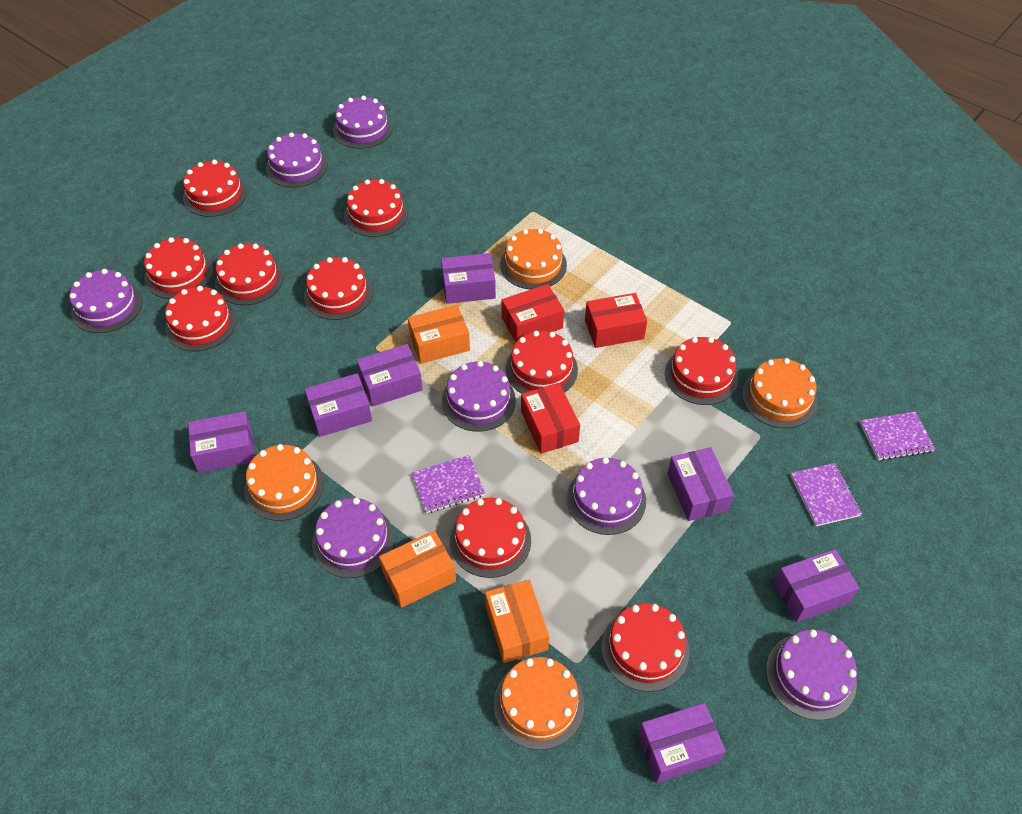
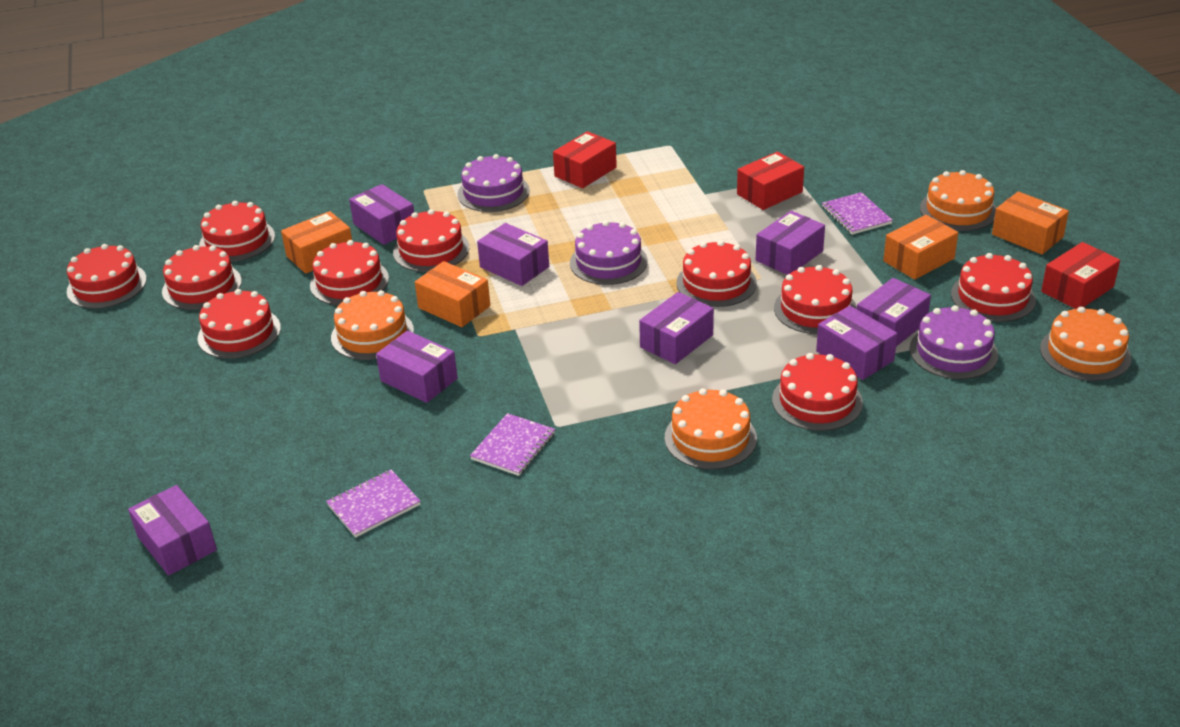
orange box: [379,530,456,608] [408,305,470,364] [485,580,549,663] = 3 -> [281,211,352,274] [415,261,490,327] [883,215,958,280] [992,191,1069,255] = 4
purple box: [188,411,255,473] [305,373,372,437] [357,344,423,407] [441,253,496,304] [638,703,726,783] [667,447,734,521] [774,549,859,622] = 7 -> [128,485,217,576] [349,184,414,245] [376,330,458,403] [477,223,549,286] [639,292,714,364] [756,211,825,275] [816,306,898,380] [857,278,931,346] = 8
purple cake: [69,269,142,333] [266,132,328,188] [312,497,394,578] [333,96,393,149] [442,361,516,432] [567,457,646,535] [766,629,857,720] = 7 -> [457,154,530,212] [570,220,648,285] [910,305,998,379] = 3

